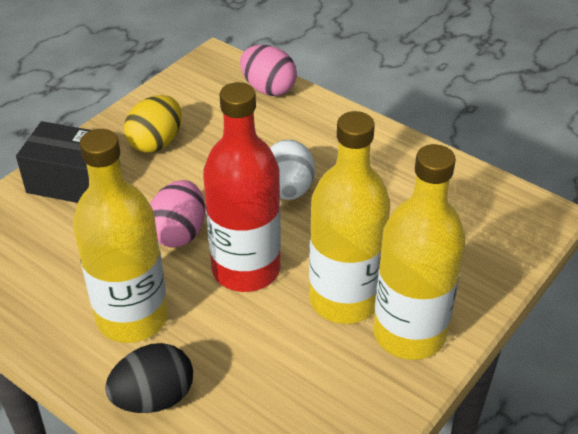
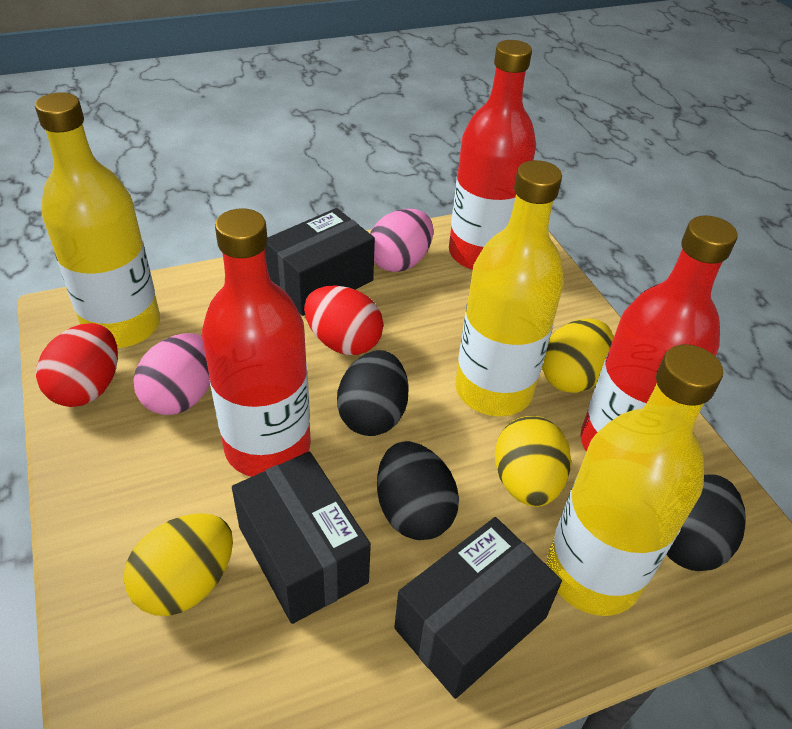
black box: [16,121,120,203] = 1 -> [232,452,371,624] [265,208,375,316] [394,517,562,699] = 3
black egg: [105,343,193,413] = 1 -> [337,350,409,436] [377,441,459,540] [666,474,746,571] = 3
red bottle: [203,82,281,292] = 1 -> [202,208,311,477] [449,40,536,270] [580,215,737,452] = 3
red egg: none = 0 -> [36,323,118,407] [304,285,383,355] = 2
white egg: [270,140,315,200] = 1 -> none = 0
yellow egg: [124,95,182,153] = 1 -> [123,513,233,616] [495,416,571,507] [542,318,614,393] = 3

